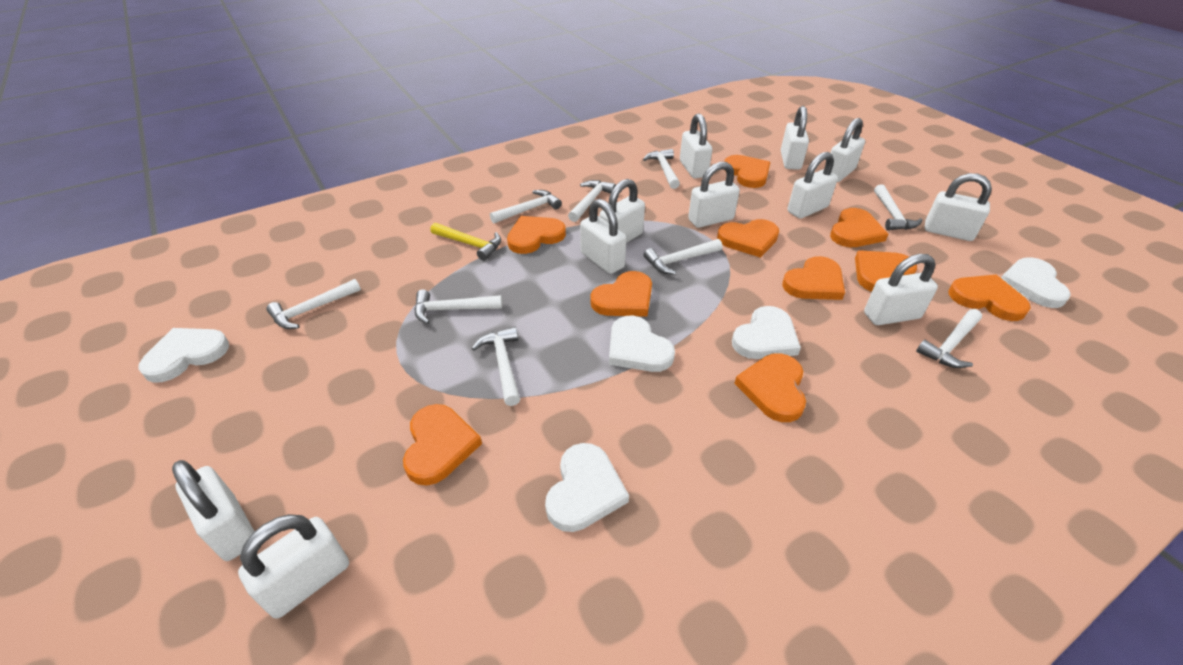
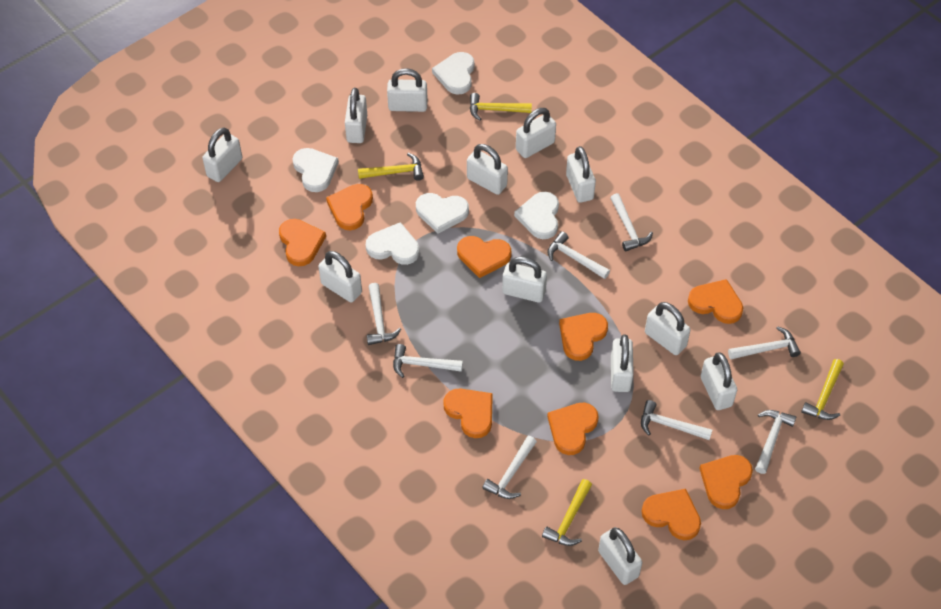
orange heart: [403,404,482,485] [507,216,566,254] [590,271,652,317] [717,219,779,258] [724,155,771,188] [734,353,806,422] [782,256,845,300] [830,208,888,247] [855,250,917,292] [949,275,1031,321] = 10 -> [279,219,326,266] [326,184,373,230] [443,388,493,438] [457,236,511,278] [547,403,599,455] [559,313,608,361] [642,489,701,540] [688,279,743,324] [699,455,753,509] = 9
white hammer: [266,279,361,329] [414,290,502,324] [472,327,520,406] [490,190,562,223] [568,180,616,222] [643,149,680,189] [644,239,722,275] [874,184,923,230] [916,309,982,368] = 9 -> [367,283,401,345] [393,344,463,378] [483,436,537,499] [547,231,610,279] [610,193,653,251] [641,400,712,440] [728,326,801,359] [755,410,796,474] = 8
white padlock: [172,460,255,561] [238,514,349,619] [580,199,626,274] [599,179,645,243] [680,113,712,178] [688,162,740,228] [781,106,809,170] [787,152,838,219] [831,118,865,182] [864,254,938,325] [925,173,992,241] = 11 -> [202,128,242,182] [318,251,362,302] [345,88,367,143] [387,68,428,112] [467,144,508,195] [502,256,547,303] [516,108,556,158] [566,146,596,203] [598,527,642,585] [611,334,634,392] [645,302,691,355] [701,352,737,410] = 12
yellow hammer: [431,223,501,261] = 1 -> [358,153,424,181] [470,93,532,121] [542,479,592,546] [801,359,844,420] = 4

